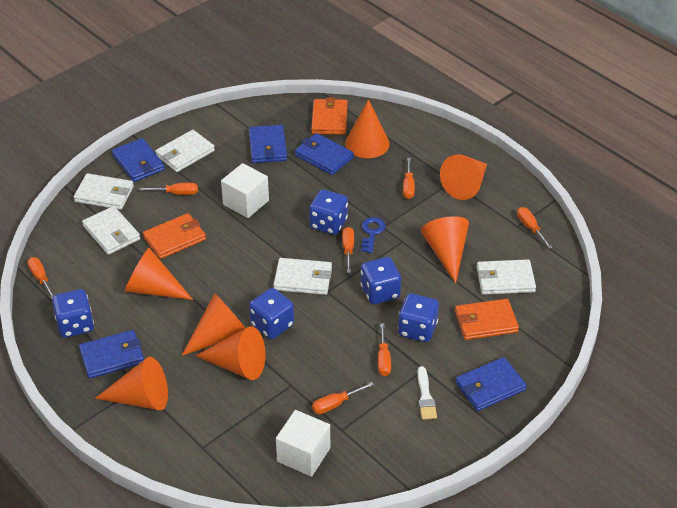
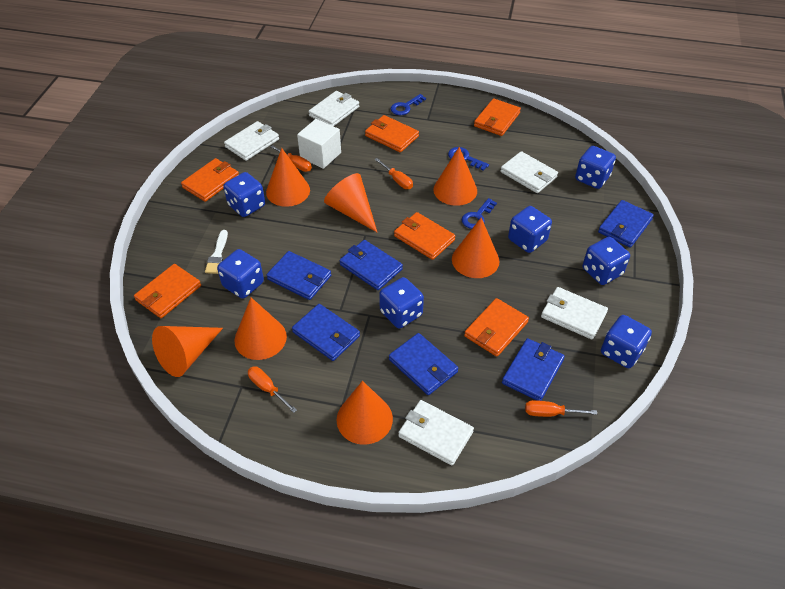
blue dice: [52,289,94,338] [249,288,294,339] [309,189,348,235] [360,257,401,304] [398,293,439,342] = 5 -> [217,249,264,299] [223,172,265,217] [379,277,424,329] [508,206,552,253] [575,146,616,189] [582,237,630,285] [601,315,652,368] = 7
blue key: [361,217,386,253] = 1 -> [391,94,426,115] [448,147,489,171] [462,198,497,229] = 3
blue wallet: [79,330,144,379] [112,138,165,182] [249,125,287,163] [295,133,354,175] [455,357,527,411] = 5 -> [266,251,331,300] [292,304,360,361] [340,240,403,290] [389,333,458,395] [502,338,565,401] [598,200,654,248] = 6
orange screwdriver: [27,257,54,298] [139,183,198,195] [312,382,374,414] [342,227,354,273] [378,323,391,376] [403,158,415,199] [517,207,552,249] = 7 -> [248,367,297,413] [271,145,312,172] [374,158,413,189] [525,400,597,417] = 4
orange wallet: [143,213,206,259] [311,97,348,135] [455,299,519,340] = 3 -> [134,264,201,318] [181,158,239,202] [365,115,419,152] [394,212,455,260] [464,298,529,357] [474,98,521,136] = 6
white cube: [221,163,269,218] [276,410,330,477] = 2 -> [297,119,341,169] = 1

